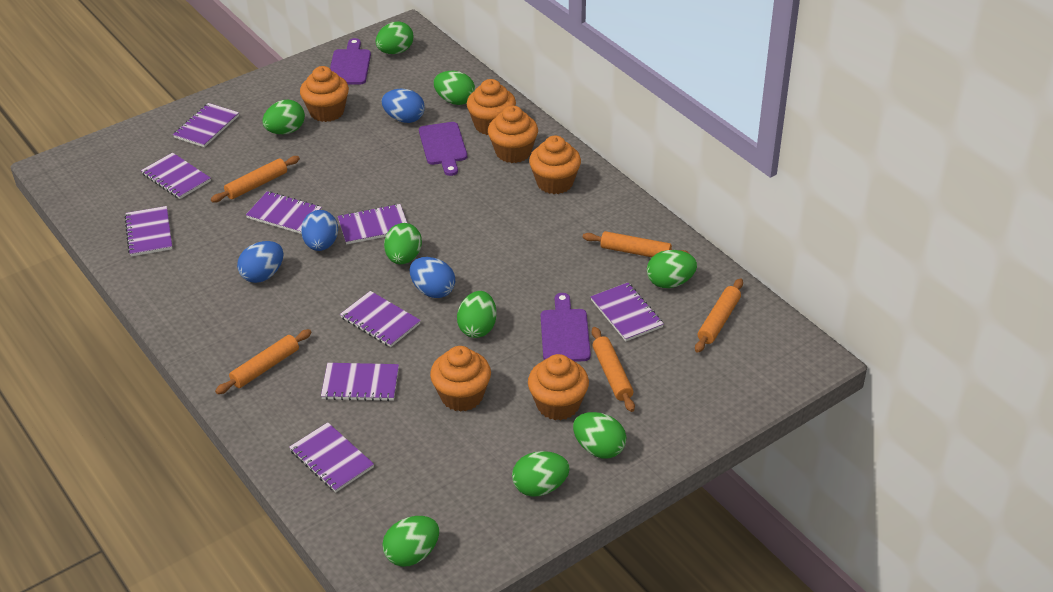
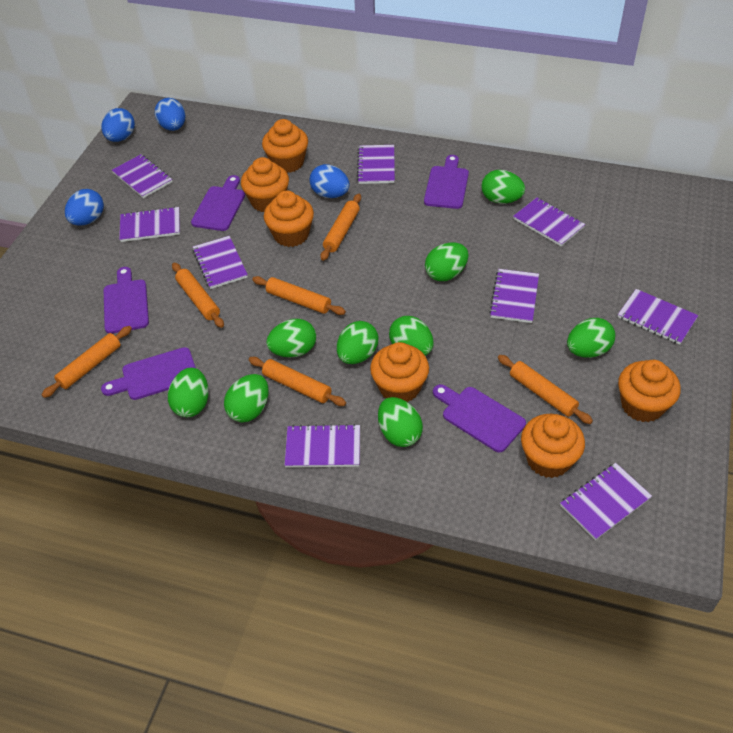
orange rolling pin: [211,156,300,202] [215,329,312,394] [583,231,690,257] [592,327,635,412] [695,278,743,353] = 5 -> [42,326,132,398] [172,263,224,328] [249,357,346,406] [252,276,346,315] [320,194,361,261] [498,355,593,424] = 6
purple cutting board: [330,38,371,85] [419,122,467,176] [541,293,591,362] = 3 -> [101,347,196,400] [104,267,149,333] [191,175,245,231] [424,155,469,209] [433,384,526,452] = 5

